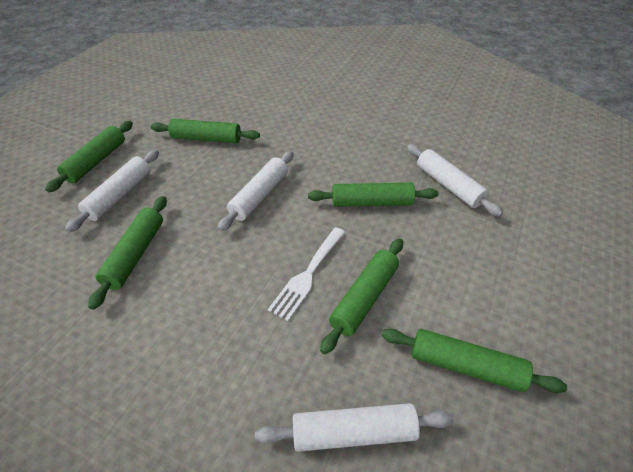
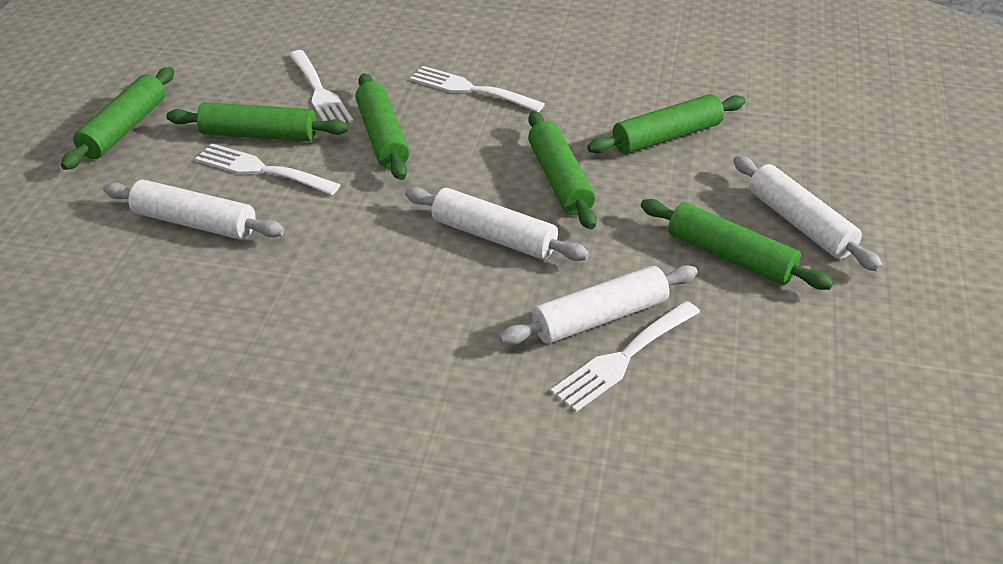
white fork: [268,227,346,321] = 1 -> [195,143,341,195] [289,50,353,123] [410,66,545,112] [550,301,700,412] = 4

